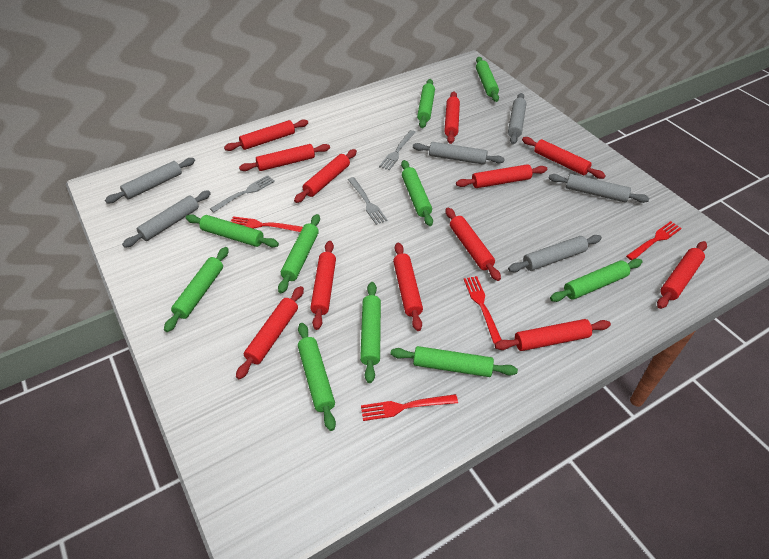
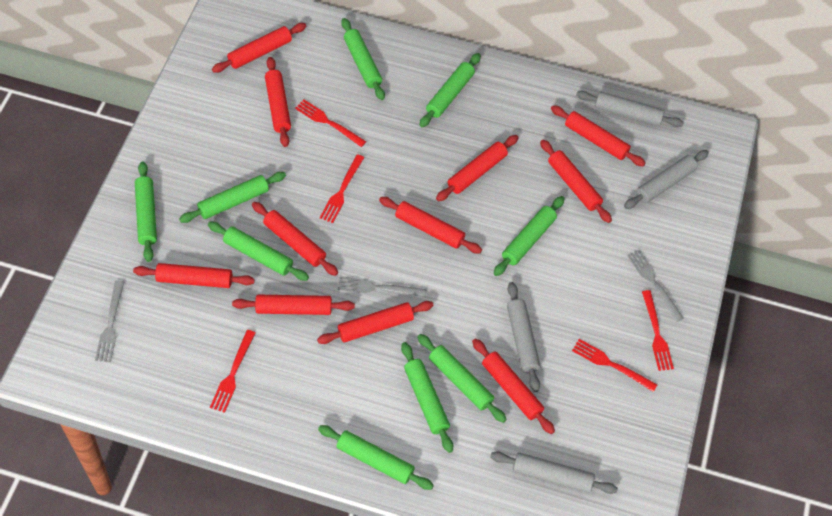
green rolling pin: [164,247,229,332] [186,214,279,248] [278,214,320,293] [298,323,336,431] [360,282,381,383] [390,346,518,377] [401,160,433,226] [417,79,435,128] [476,57,499,102] [550,259,642,302] = 10 -> [135,161,157,262] [179,172,286,223] [208,222,309,281] [318,425,434,490] [341,18,385,100] [401,342,453,453] [418,334,507,423] [419,53,481,127] [494,196,565,276] = 9
grey rolling pin: [105,158,195,203] [122,190,211,248] [413,142,504,165] [508,93,526,144] [508,235,602,272] [549,174,649,203] = 6 -> [490,451,618,494] [507,282,541,392] [576,91,684,127] [624,150,709,209] = 4
red fork: [230,216,303,232] [361,394,458,421] [464,276,502,344] [626,221,682,260] = 4 -> [210,330,256,413] [295,100,366,147] [320,154,364,223] [572,339,657,392] [642,290,674,371] = 5
red rolling pin: [224,119,308,151] [236,286,304,379] [239,144,330,171] [294,149,357,203] [310,241,336,330] [393,243,423,331] [444,92,460,144] [446,208,501,281] [456,164,547,188] [495,319,611,351] [522,137,606,179] [657,241,707,309] = 12 -> [133,263,255,288] [212,23,306,73] [232,295,355,315] [252,202,338,276] [265,57,291,147] [317,301,434,344] [379,197,482,253] [436,135,518,201] [472,339,555,434] [540,140,612,223] [551,105,645,166] = 11

